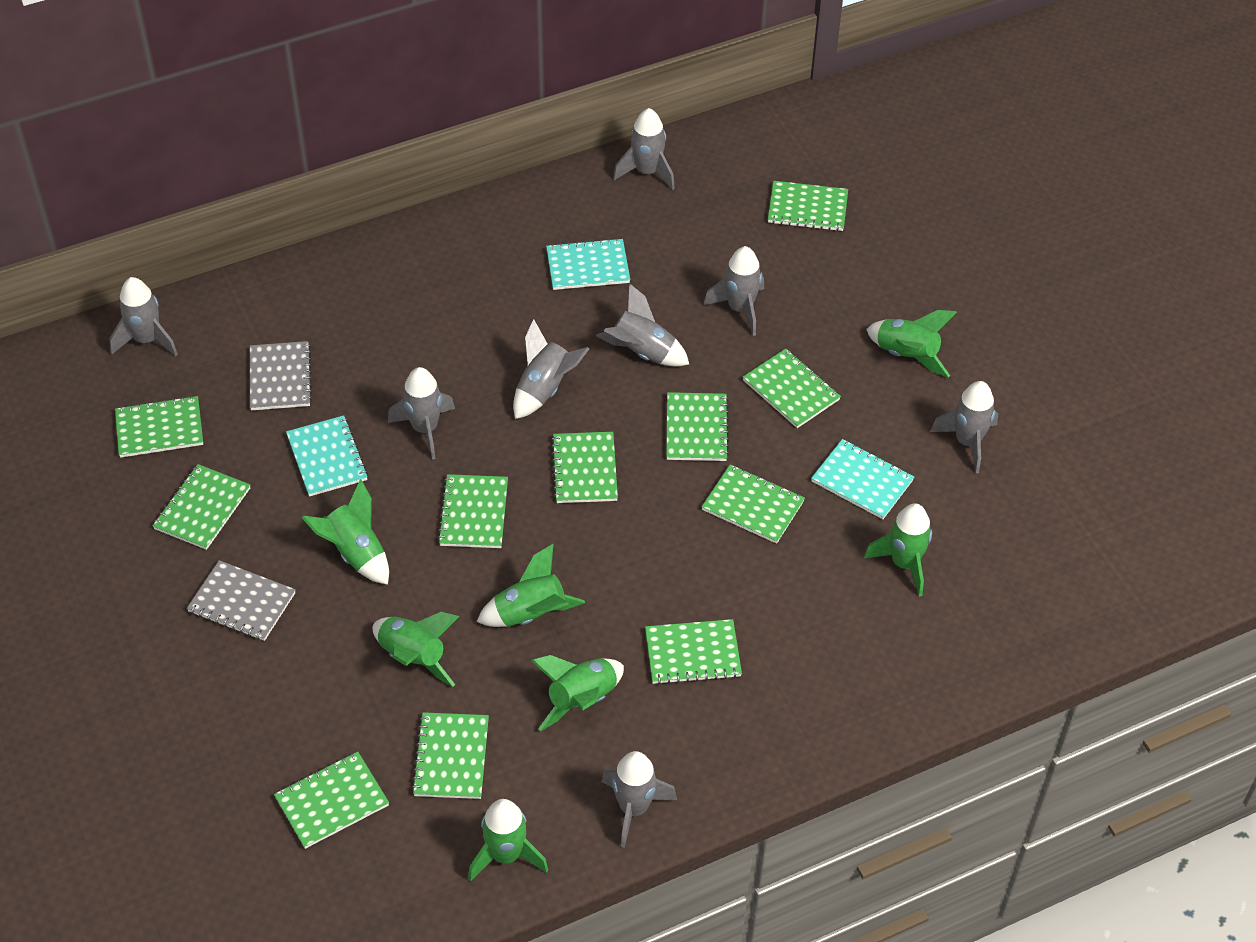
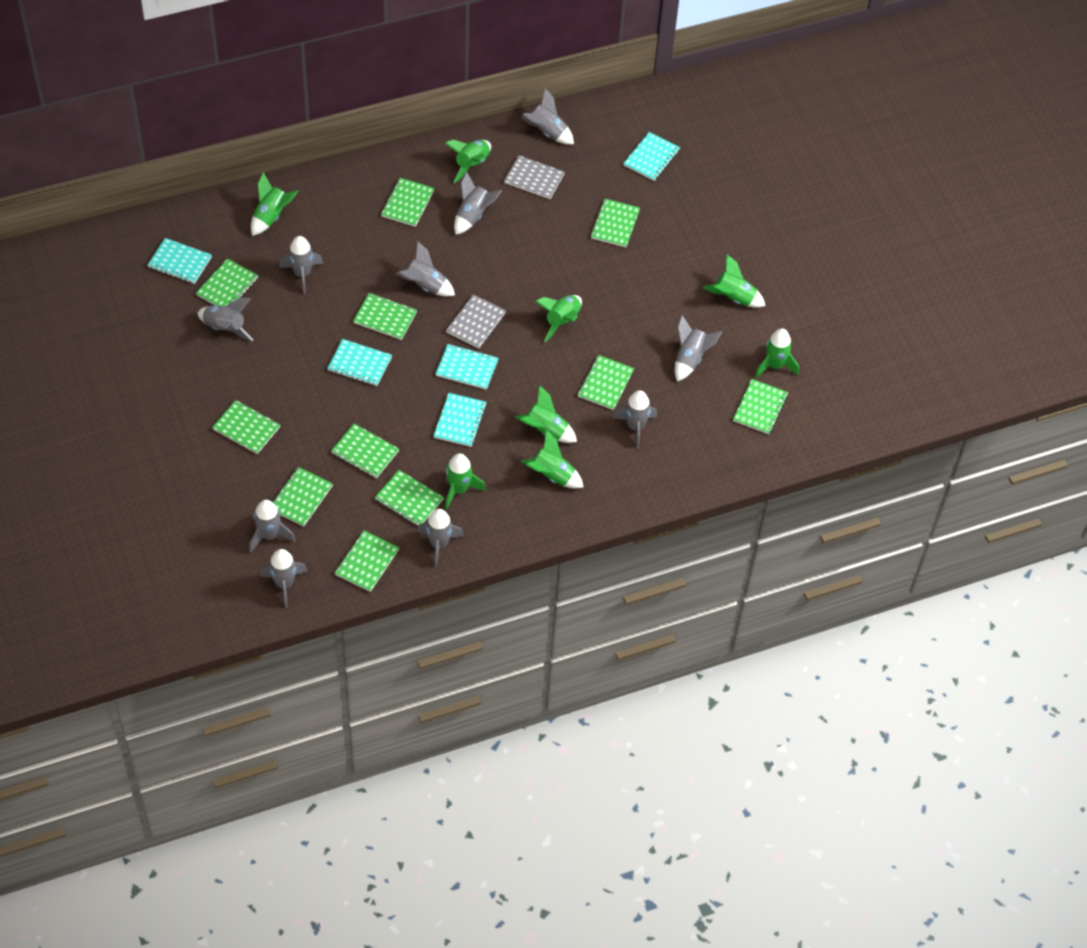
green rocket: [301,479,389,585] [372,612,459,687] [468,799,548,882] [477,544,585,627] [531,655,624,731] [864,503,932,596] [866,310,957,378] = 7 -> [251,172,298,236] [445,140,491,183] [445,454,486,510] [515,385,577,443] [521,430,584,489] [535,295,582,342] [703,254,766,308] [755,329,799,378] = 8
grey rocket: [109,277,178,356] [388,367,455,459] [513,319,589,419] [596,283,689,367] [602,751,677,848] [613,108,675,190] [704,246,764,336] [930,381,998,474] = 8 -> [198,298,253,341] [249,500,296,553] [260,549,308,608] [280,236,323,294] [395,241,455,297] [417,509,464,568] [454,171,502,235] [521,88,574,144] [612,390,657,449] [675,315,722,382] = 10
turquoise notebook: [286,415,368,497] [546,238,630,290] [811,439,914,519] = 3 -> [148,238,212,284] [327,339,392,386] [433,393,487,447] [436,344,499,390] [623,132,680,181] = 5

